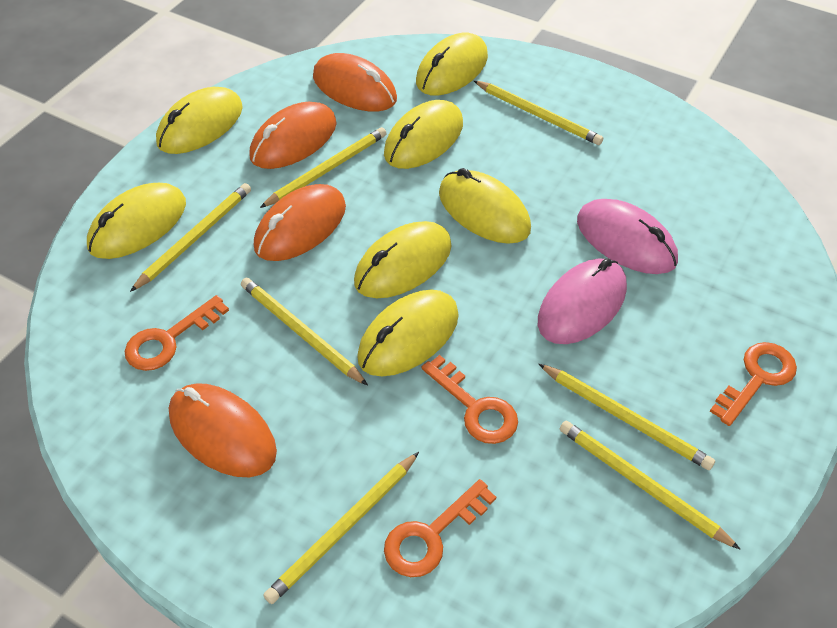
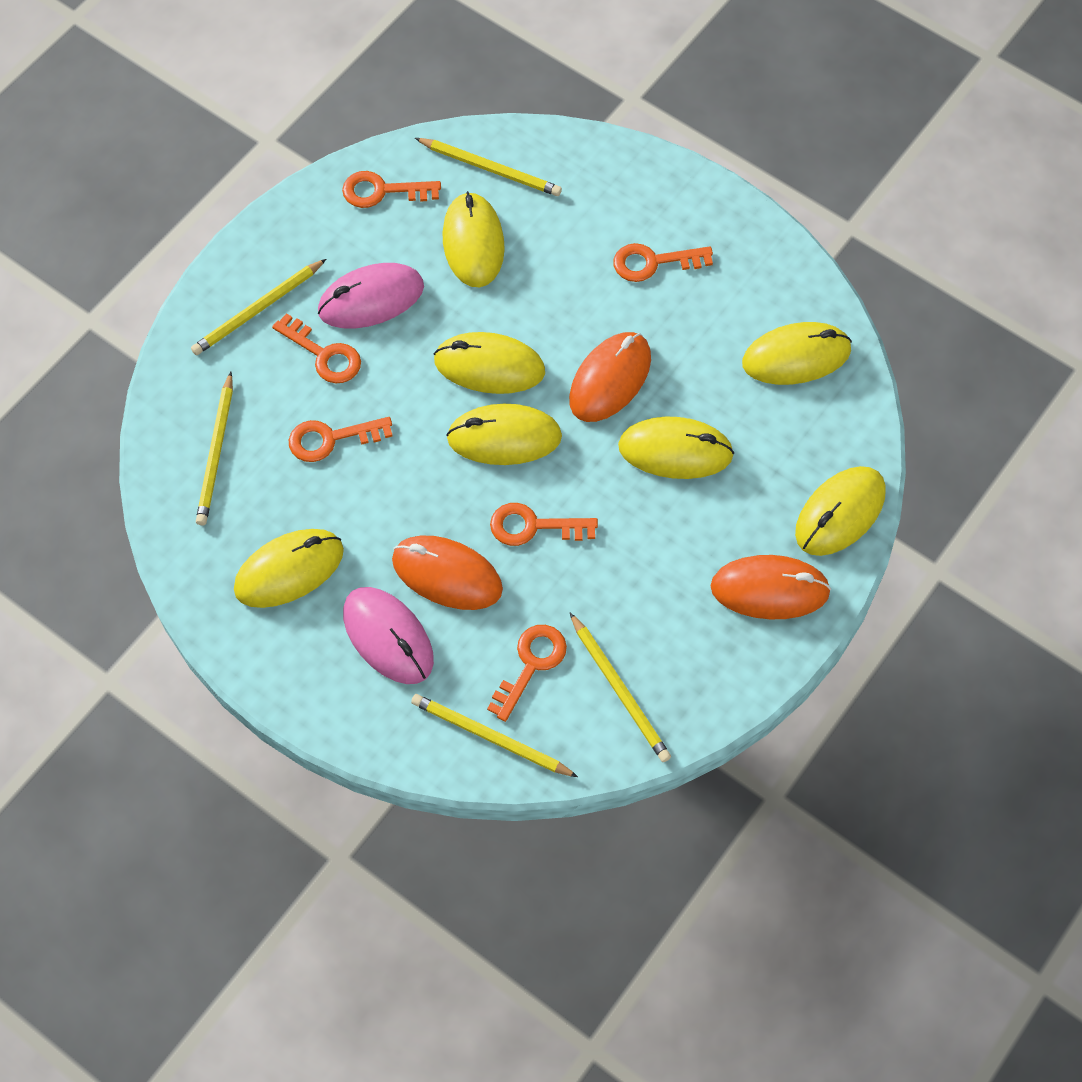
orange key: [125,295,229,371] [384,479,496,577] [421,355,518,444] [710,342,797,426] = 4 -> [272,313,361,383] [289,417,393,462] [342,171,441,208] [487,625,567,722] [490,503,598,546] [613,243,713,282] = 6
orange mouse: [169,383,277,477] [249,102,337,169] [254,184,346,261] [313,53,397,111] = 4 -> [392,536,503,610] [569,332,651,422] [710,555,831,619] = 3
yellow pencil: [130,183,251,292] [241,278,368,385] [260,127,387,208] [263,452,419,604] [473,80,603,145] [539,364,715,470] [560,421,740,549] = 7 -> [191,259,326,355] [196,372,233,525] [411,694,578,777] [415,138,562,196] [570,613,671,762] = 5

